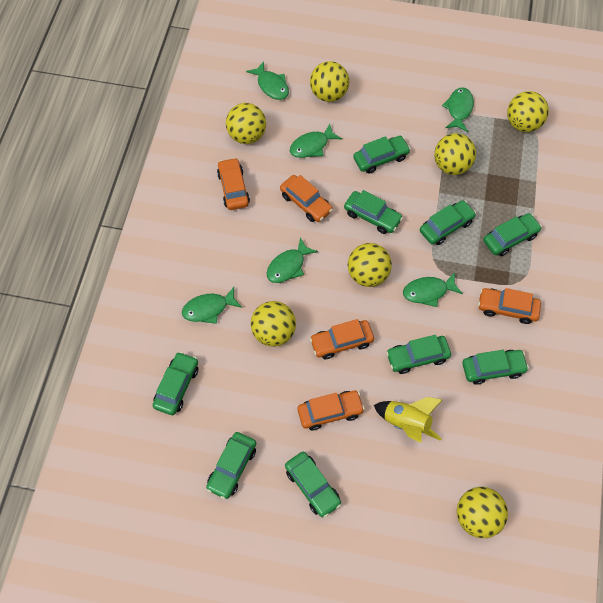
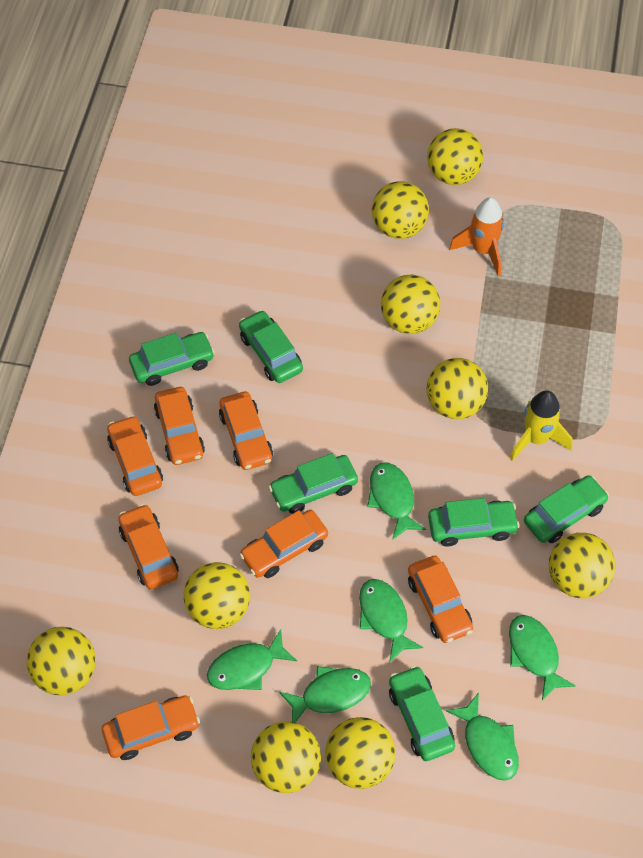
green car: [153,352,198,415] [206,432,256,499] [285,452,341,518] [344,190,403,234] [353,136,411,174] [386,335,451,374] [420,200,476,245] [462,350,529,385] [483,213,542,256] = 9 -> [129,332,215,386] [239,310,303,383] [269,453,358,514] [389,665,455,761] [428,498,520,546] [524,475,609,543] = 6
orange car: [217,158,250,210] [280,175,333,222] [298,391,365,430] [310,319,374,359] [478,288,541,324] = 5 -> [102,695,200,760] [107,415,163,496] [118,504,179,589] [154,387,205,465] [219,391,273,470] [239,510,328,578] [408,556,473,643] = 7
orange rocket: none = 0 -> [449,197,504,276] = 1
yellow ball: [226,103,266,144] [251,301,296,347] [310,61,349,102] [348,243,392,287] [434,133,476,175] [457,487,508,538] [507,91,549,132] = 7 -> [27,627,96,695] [184,562,250,629] [251,721,321,793] [325,717,396,789] [372,181,429,239] [381,275,440,334] [427,128,483,185] [427,358,488,419] [549,533,615,598] = 9

